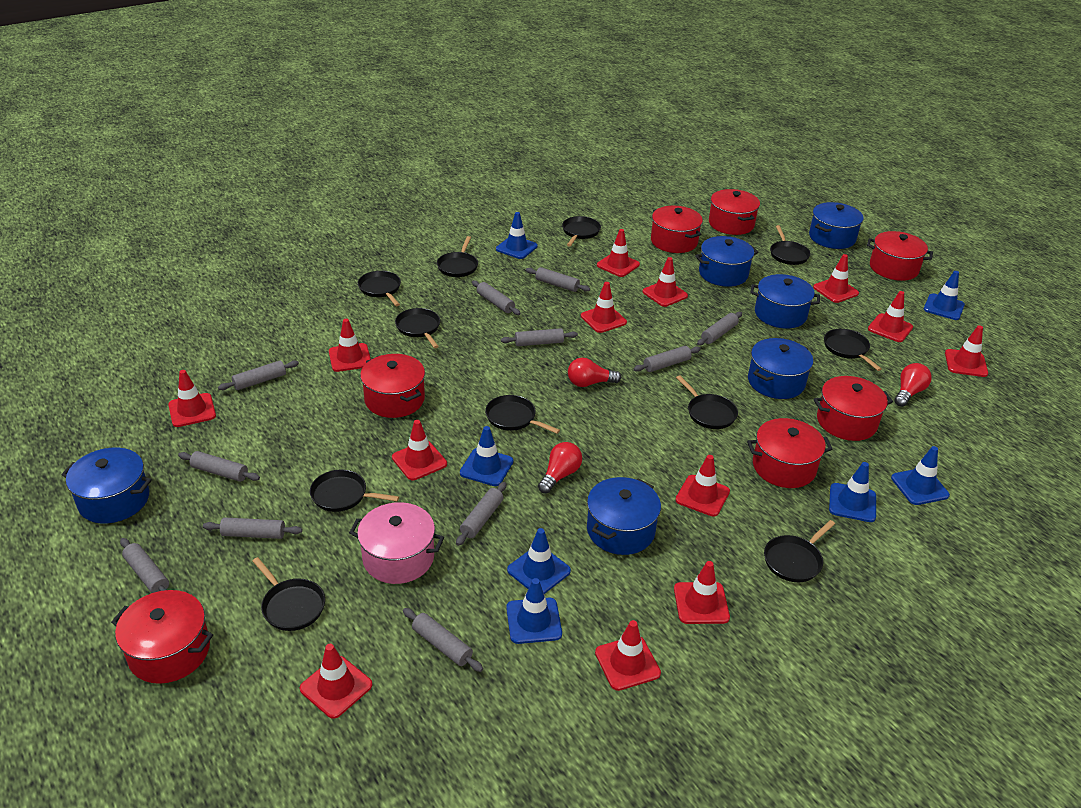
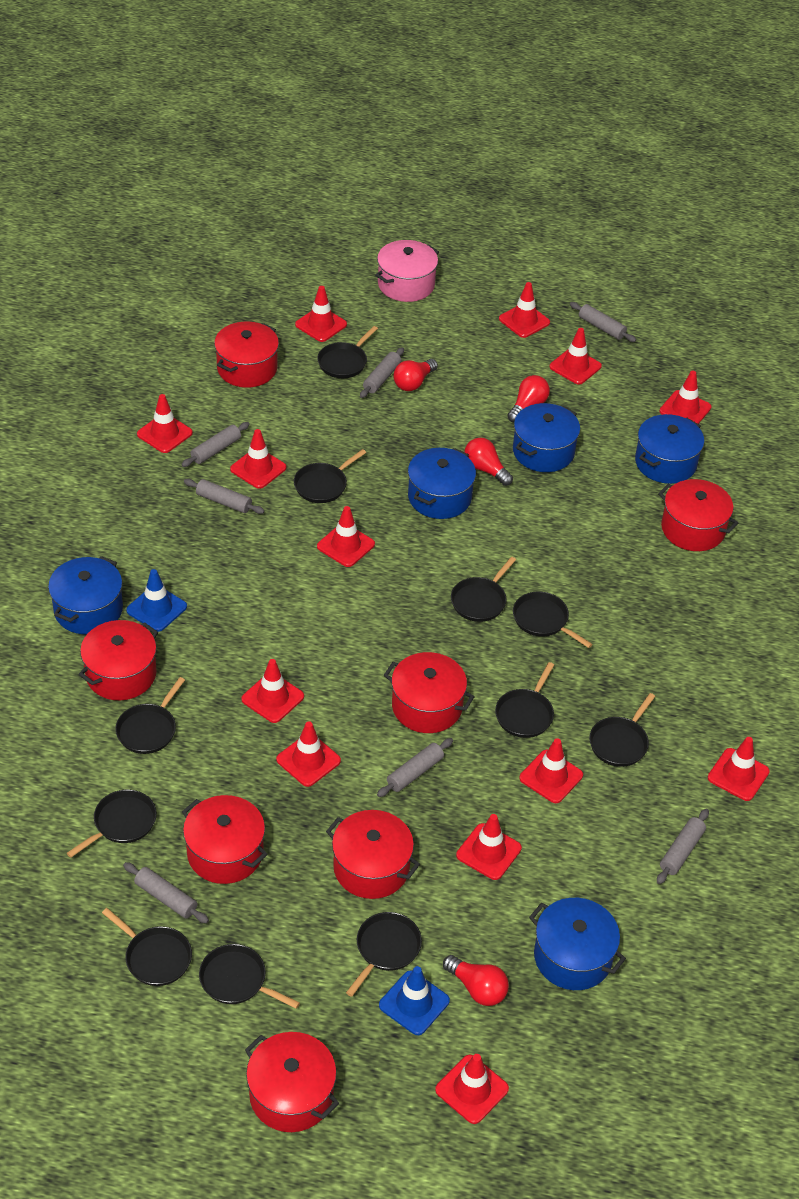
blue pot: [62,448,152,524] [587,477,661,555] [695,236,758,287] [748,338,813,399] [750,274,820,328] [809,202,863,249] = 6 -> [48,556,123,634] [408,448,476,519] [513,403,580,472] [529,898,626,990] [635,414,704,484] = 5
blue traffic cone: [460,426,513,486] [496,212,538,259] [506,578,562,644] [507,528,571,594] [829,462,876,522] [891,446,950,505] [924,271,965,320] = 7 -> [126,569,187,632] [379,966,450,1035] = 2
grey rolling pin: [120,538,169,593] [178,451,260,482] [203,517,302,539] [218,360,299,390] [403,608,483,672] [456,482,506,546] [472,280,521,315] [501,328,578,346] [526,267,590,292] [633,346,701,372] [697,312,742,346] = 11 -> [123,862,209,923] [181,422,250,467] [184,479,264,514] [360,347,404,398] [377,738,453,797] [570,302,636,342] [657,809,709,884] = 7
red light bulb: [538,442,582,493] [568,358,621,387] [895,363,932,407] = 3 -> [393,359,438,391] [443,955,509,1006] [464,438,513,486] [507,375,550,422] = 4

